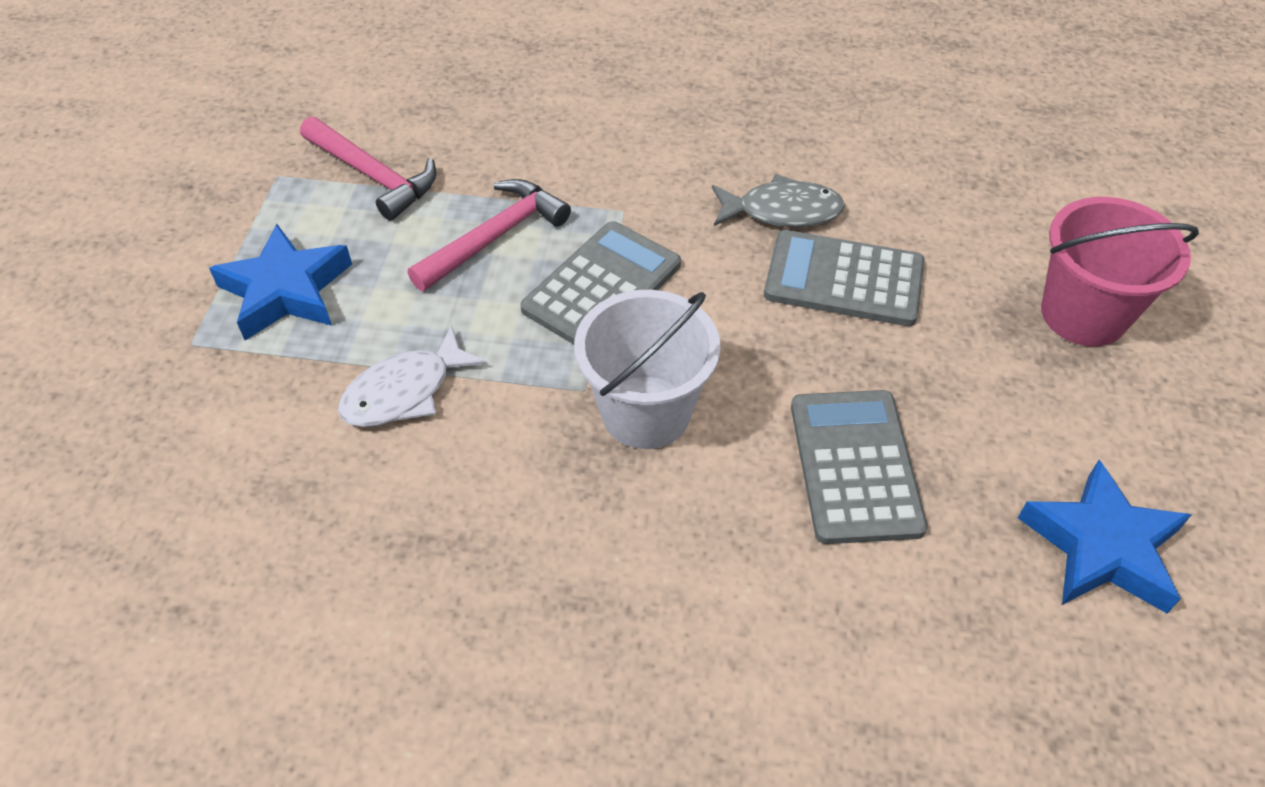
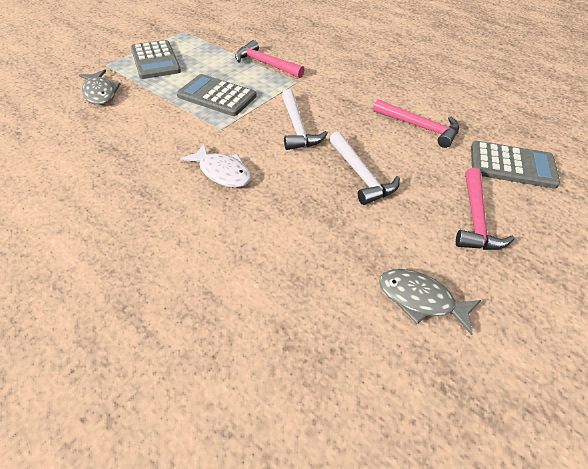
blue star: [209,224,352,340] [1018,460,1192,614] = 2 -> none = 0
grey fish: [712,174,845,227] = 1 -> [79,69,120,105] [379,269,481,335] = 2
pink bucket: [1041,197,1199,346] = 1 -> none = 0
pink hammer: [300,117,437,221] [408,179,571,291] = 2 -> [235,40,305,78] [373,99,459,148] [456,168,515,250] = 3
white bucket: [574,290,721,449] = 1 -> none = 0
white hammer: none = 0 -> [282,89,328,150] [329,132,400,205] = 2

